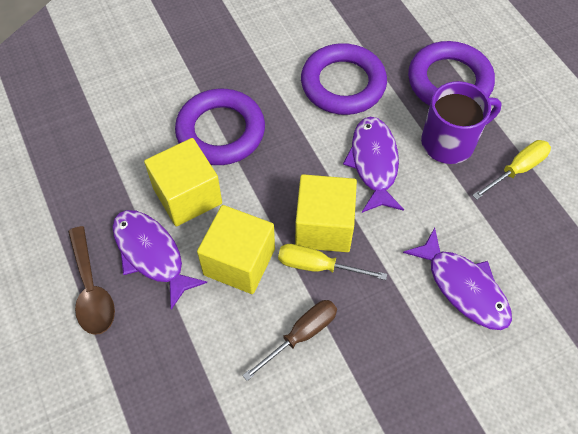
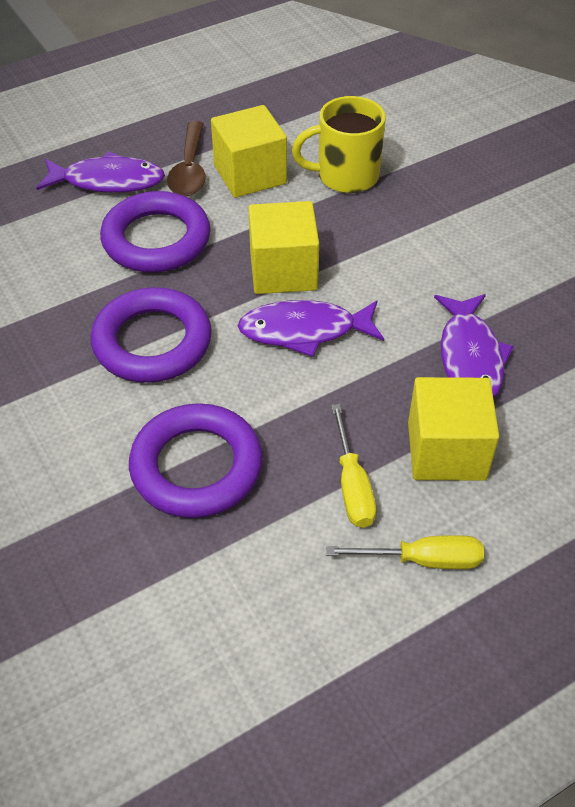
brown screwdriver: [242,300,337,381] = 1 -> none = 0
purple mug: [421,81,502,164] = 1 -> none = 0
yellow mug: none = 0 -> [292,96,386,193] = 1

